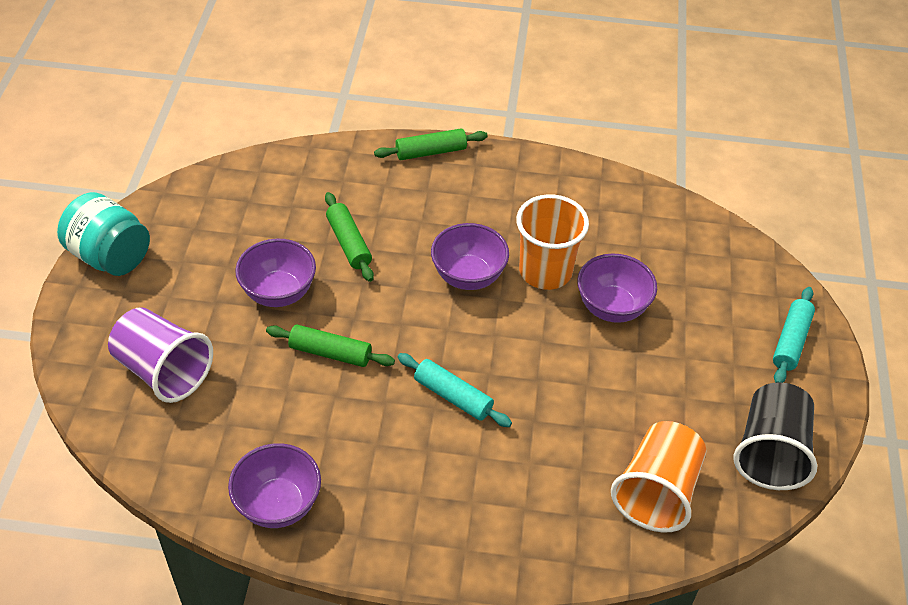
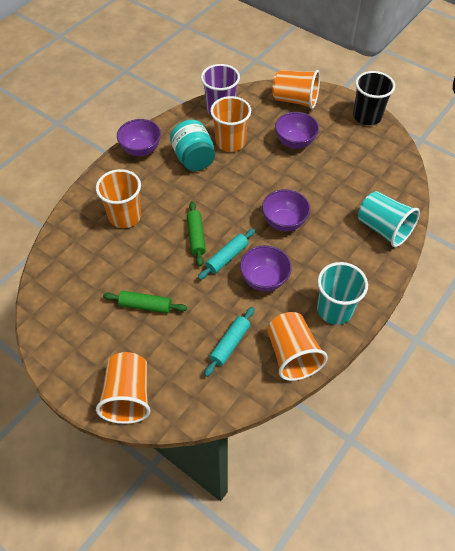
green rolling pin: [266,325,395,367] [325,192,374,282] [374,128,488,160] = 3 -> [103,291,187,313] [187,201,206,266] = 2
orange cup: [516,194,589,290] [611,421,706,533] = 2 -> [96,169,141,228] [96,352,151,424] [210,96,251,152] [267,312,328,381] [273,70,320,109] = 5
turquoise cup: none = 0 -> [317,262,368,325] [358,191,420,247] = 2

